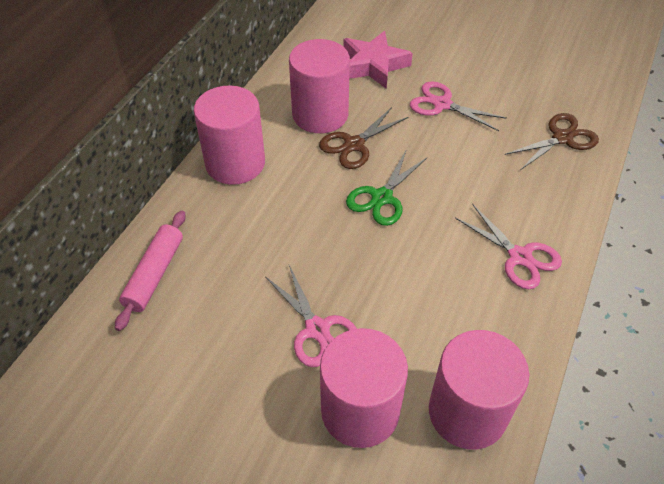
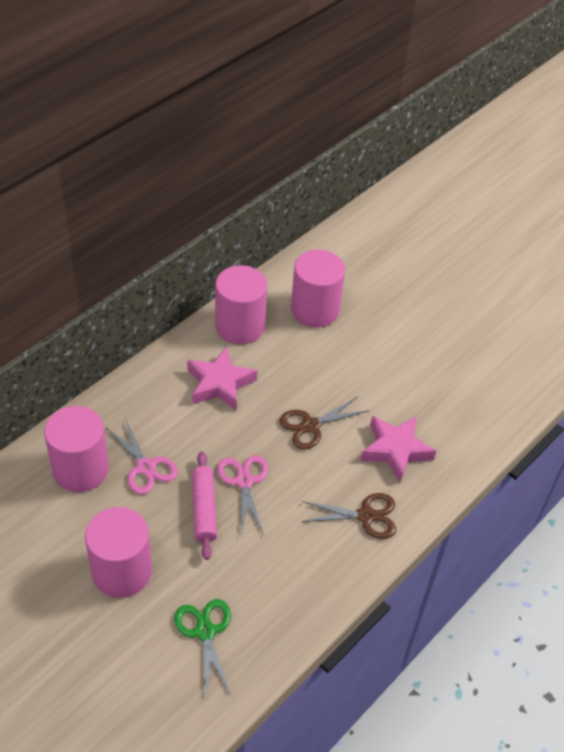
pink scissors: [265,265,357,367] [410,81,507,131] [455,204,562,289] = 3 -> [107,419,178,495] [217,455,268,535] = 2
pink star: [343,31,413,89] = 1 -> [187,346,257,411] [360,416,436,482] = 2

